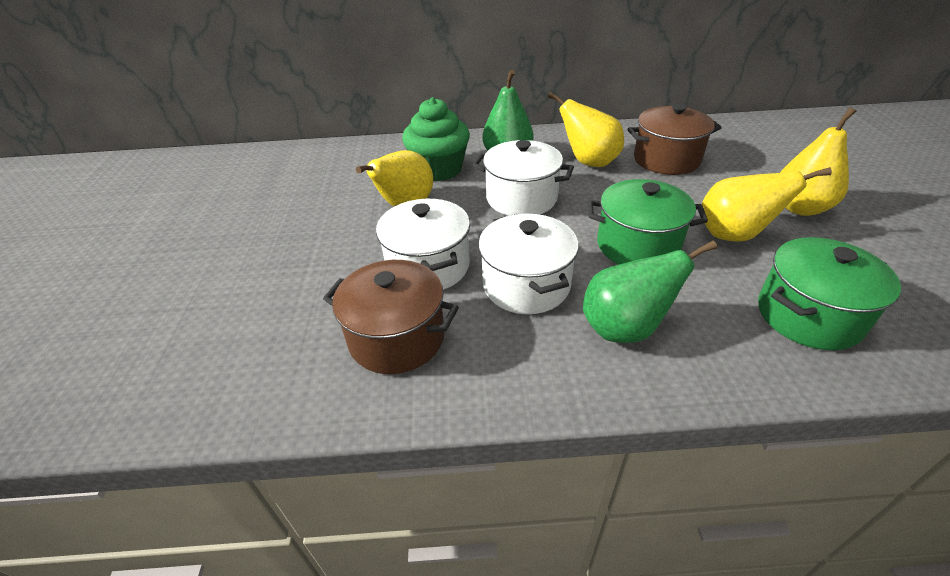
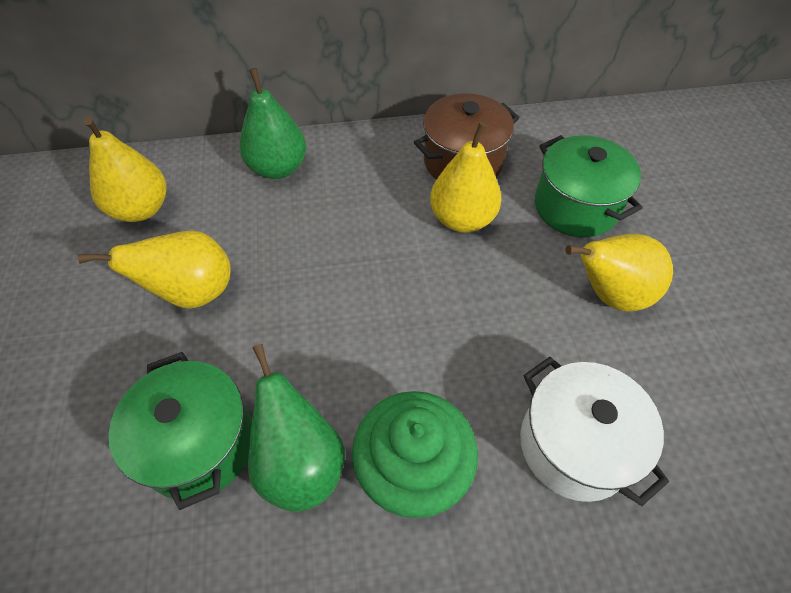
brown pot: [323,260,459,374] [627,104,722,175] = 2 -> [414,93,520,180] = 1
white pot: [376,199,470,290] [473,140,574,216] [478,214,579,314] = 3 -> [520,357,669,506] = 1

